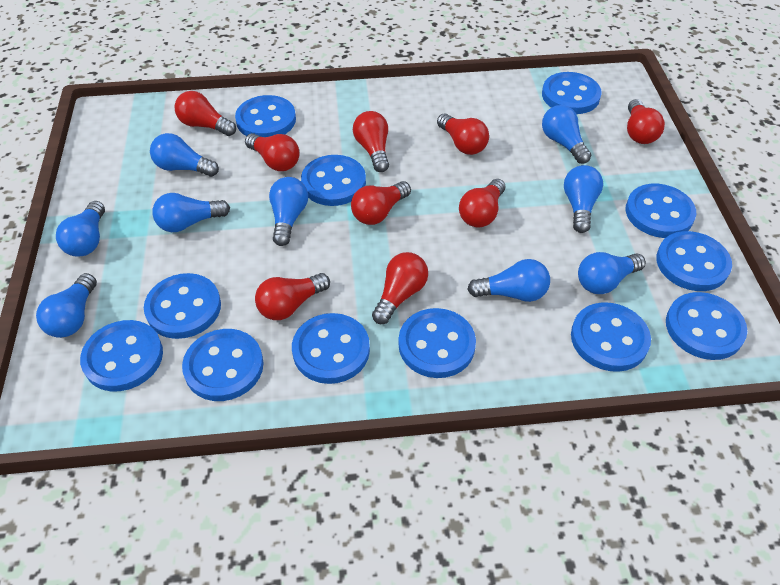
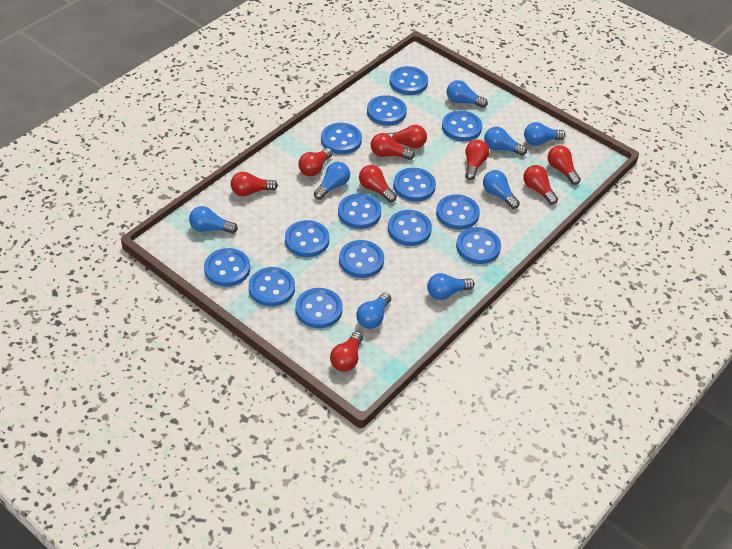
blue button: [80,320,163,392] [144,273,221,339] [182,329,264,401] [235,95,296,137] [292,313,370,384] [301,155,366,206] [398,308,476,378] [542,72,602,114] [571,302,651,372] [626,184,696,238] [656,231,732,291] [666,292,747,360] = 12 -> [204,248,250,287] [249,267,295,307] [285,220,329,257] [296,288,343,328] [321,123,362,154] [338,194,381,229] [339,240,384,278] [367,95,407,126] [388,210,432,246] [390,66,428,95] [393,168,436,201] [436,194,480,230] [442,111,482,141] [456,227,501,264] = 14
blue light bulb: [36,273,97,338] [56,201,105,257] [150,133,219,177] [152,193,230,232] [269,177,308,246] [467,259,550,302] [542,105,591,164] [564,165,603,233] [578,252,646,294] = 9 -> [189,206,238,233] [314,162,350,200] [356,292,391,329] [427,273,475,300] [447,80,488,108] [483,170,520,209] [484,127,527,156] [524,122,566,146] = 8

